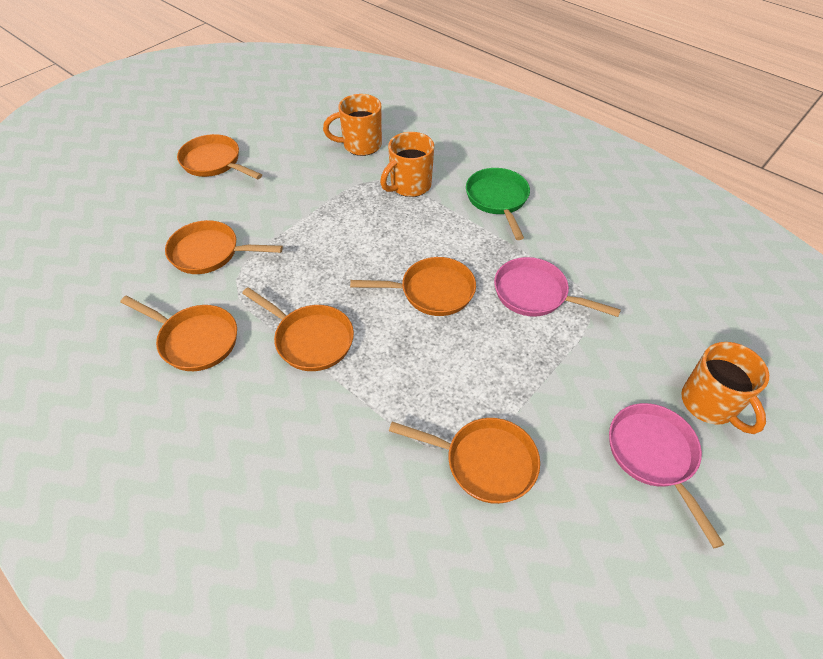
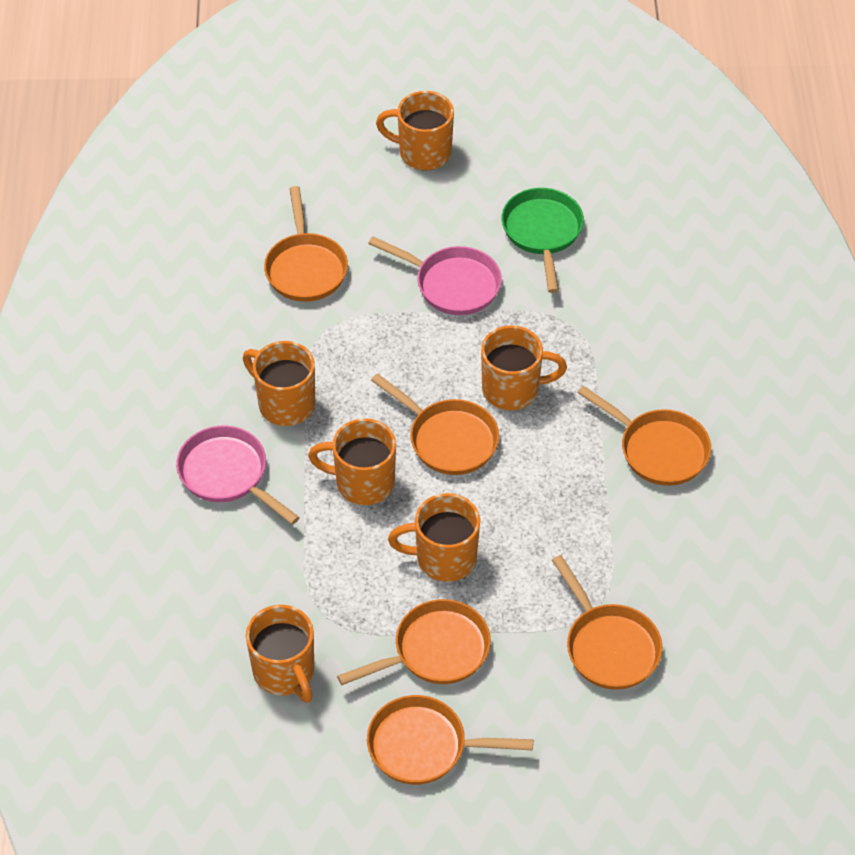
orange mug: [323,94,382,156] [380,132,434,197] [681,342,769,434] = 3 -> [243,341,315,426] [246,605,314,703] [308,418,396,505] [376,91,454,171] [388,493,480,582] [481,325,567,410] = 6

